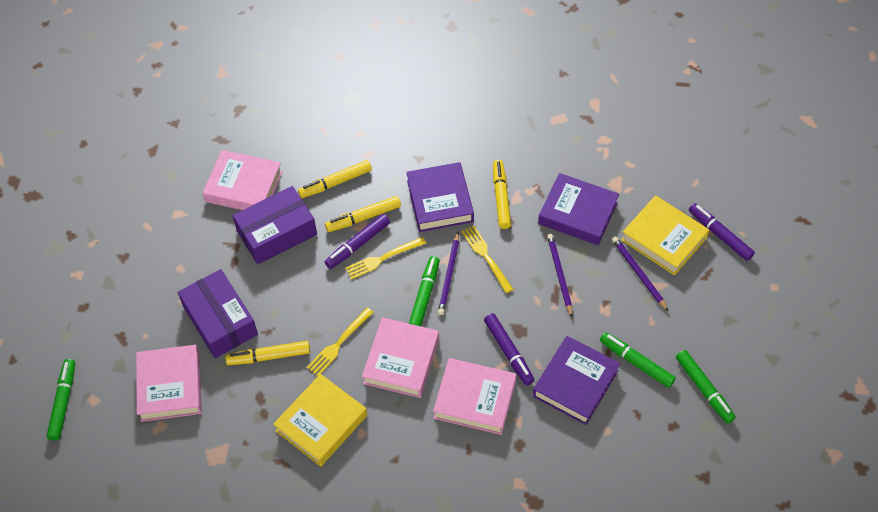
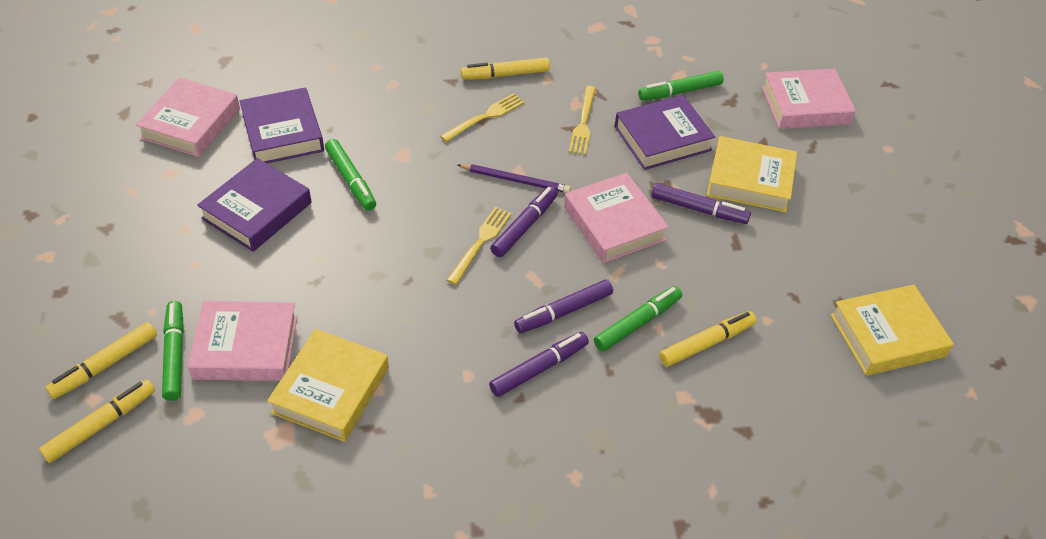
purple box: [178,269,258,358] [232,186,317,264] = 2 -> none = 0
purple marker: [325,214,390,269] [484,313,534,385] [689,203,755,261] = 3 -> [489,332,589,397] [490,186,558,257] [514,279,613,333] [652,183,751,224] = 4
purple pencil: [438,232,459,315] [547,234,572,317] [612,237,669,312] = 3 -> [458,164,571,193] = 1
yellow book: [273,374,367,467] [621,195,709,275] = 2 -> [267,329,389,442] [707,136,797,212] [830,284,954,376] = 3

